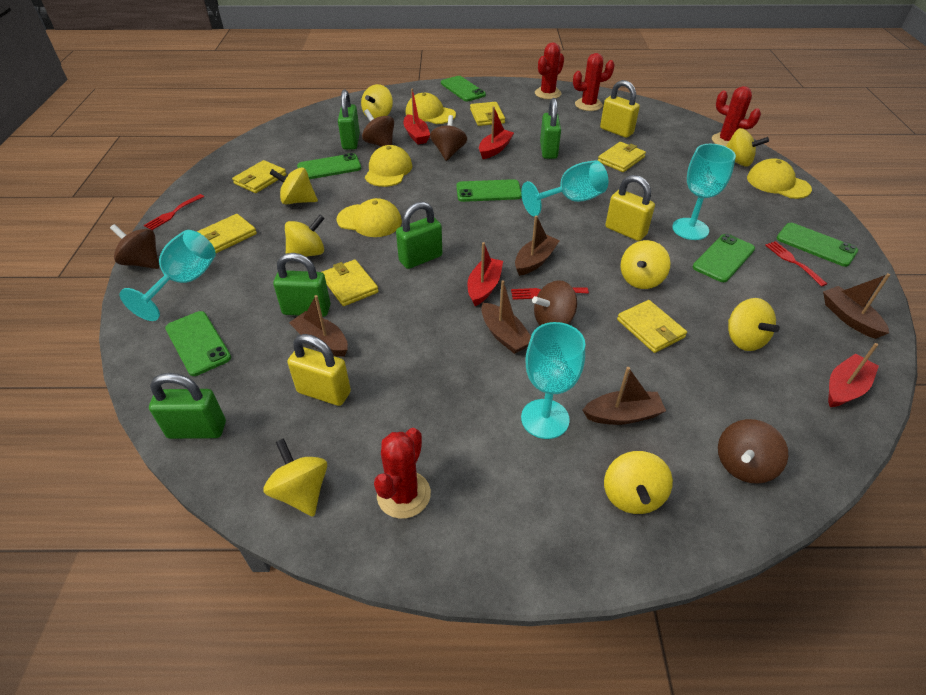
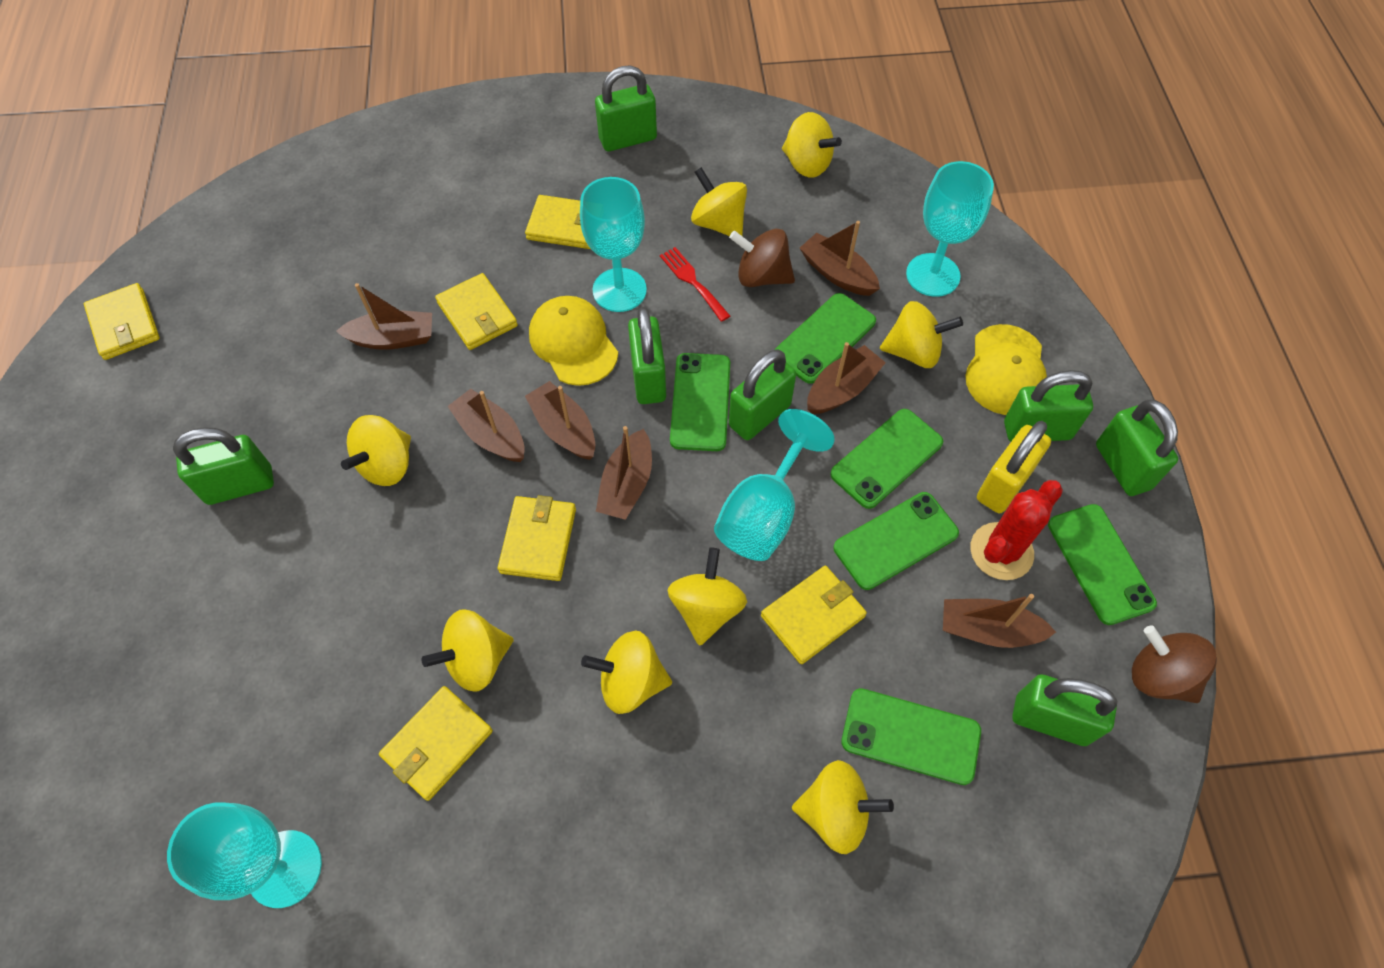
brown boat: [289,295,348,357] [481,280,531,354] [515,215,560,276] [583,367,666,425] [823,273,890,339] = 5 -> [336,283,432,350] [448,389,524,462] [525,381,595,460] [596,426,652,520] [800,221,880,296] [807,342,886,414] [943,594,1056,648] = 7
brown spinning top: [110,224,159,269] [362,109,394,147] [430,115,467,161] [532,280,577,325] [718,419,788,484] = 5 -> [729,229,795,287] [1132,626,1217,703] = 2
green padlock: [149,373,226,439] [273,253,331,317] [338,90,360,150] [396,202,442,269] [540,98,561,159] = 5 -> [173,427,274,505] [595,66,657,151] [628,307,666,404] [729,350,796,440] [1004,370,1093,442] [1012,674,1118,746] [1096,400,1178,496] = 7
red boat: [404,89,430,144] [467,242,503,306] [479,107,514,159] [828,343,879,407] = 4 -> none = 0
red cactus: [374,428,431,519] [535,42,564,99] [573,53,615,111] [712,86,761,146] = 4 -> [970,480,1063,580] = 1
red fork: [144,194,204,230] [511,288,589,300] [765,241,827,287] = 3 -> [660,247,730,322] = 1
yellow cap: [337,198,402,237] [365,145,412,187] [405,93,456,124] [747,158,812,199] = 4 -> [529,296,618,386] [966,324,1047,415] = 2
yellow padlock: [287,334,351,406] [600,80,640,138] [605,175,655,241] = 3 -> [977,421,1051,513] = 1

